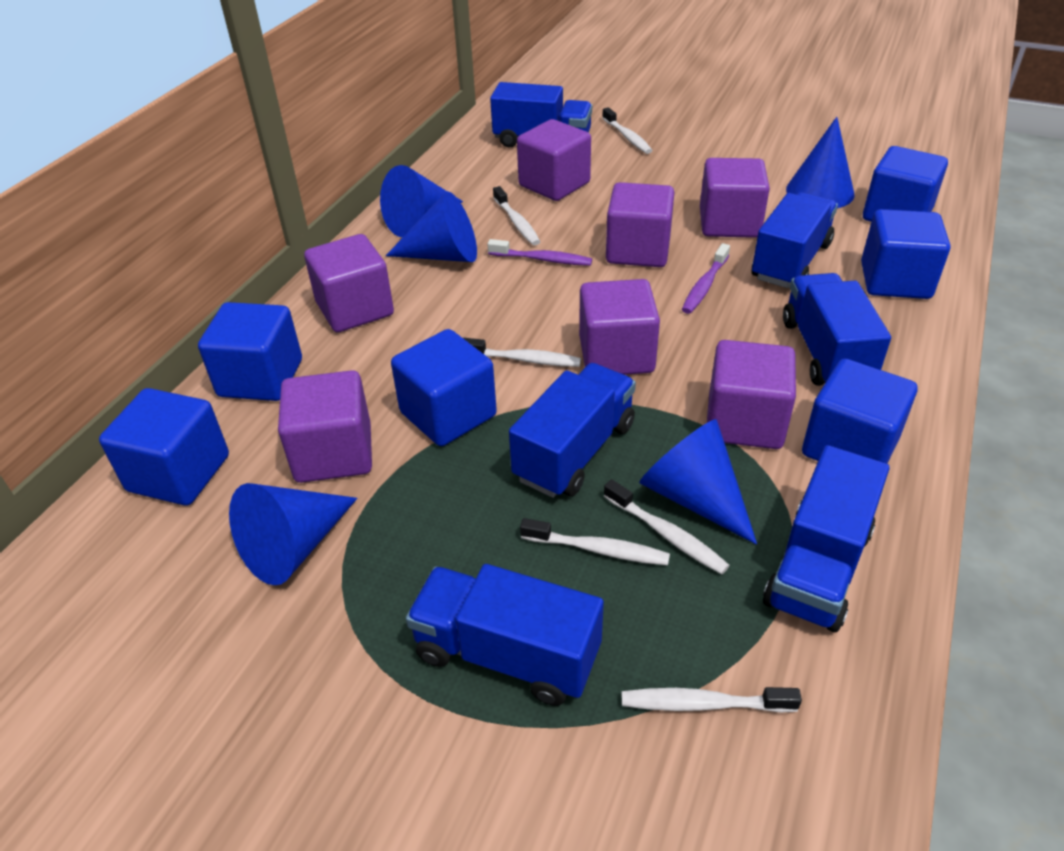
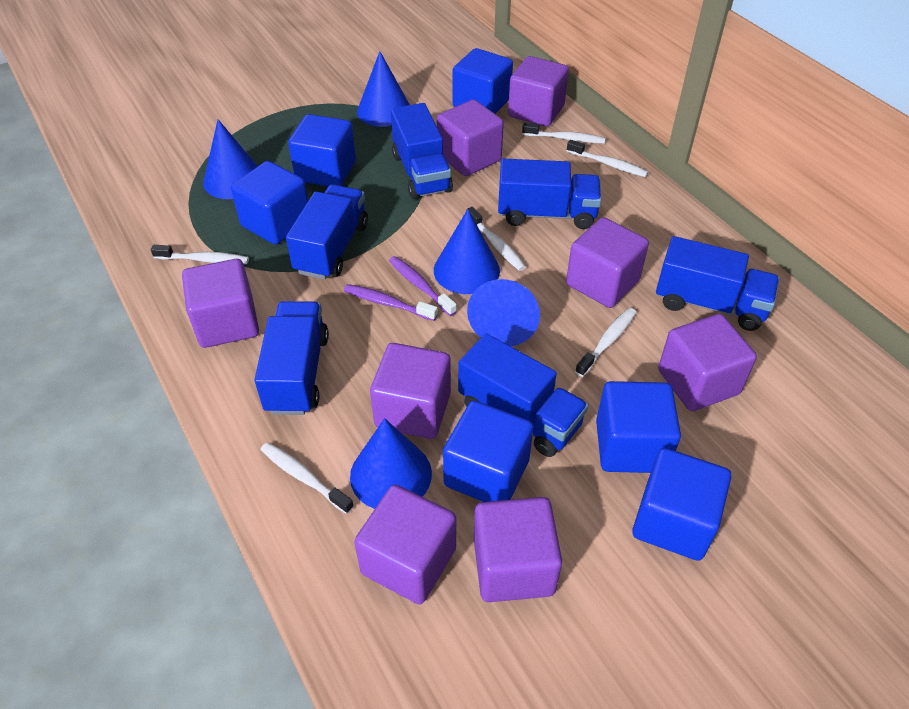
purple cube: [278,370,372,483] [304,234,394,332] [517,119,591,201] [579,279,660,375] [606,182,675,267] [700,158,770,238] [707,340,796,449] = 7 -> [182,259,259,348] [354,485,456,604] [370,343,451,439] [437,100,504,176] [474,497,562,602] [508,56,569,127] [566,217,649,308] [658,314,757,411] = 8

